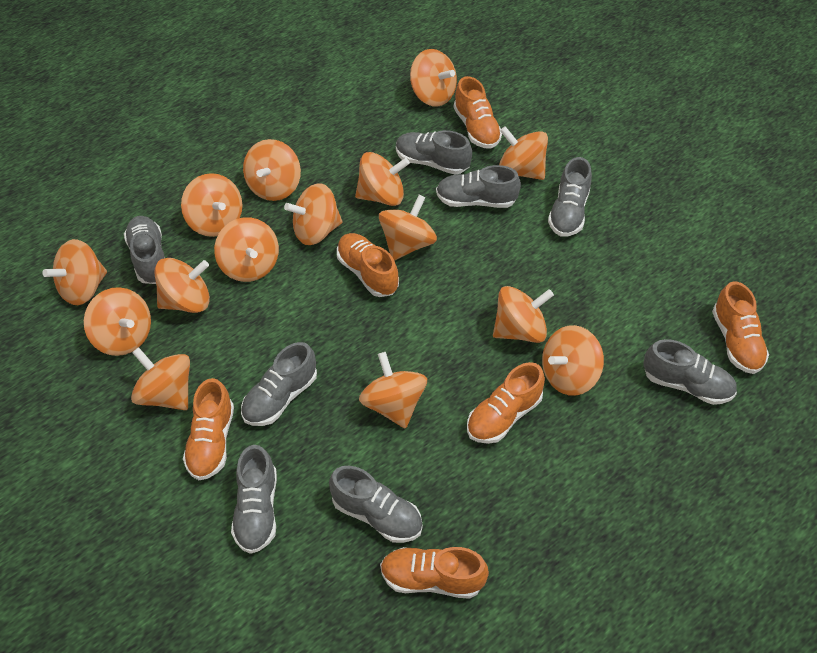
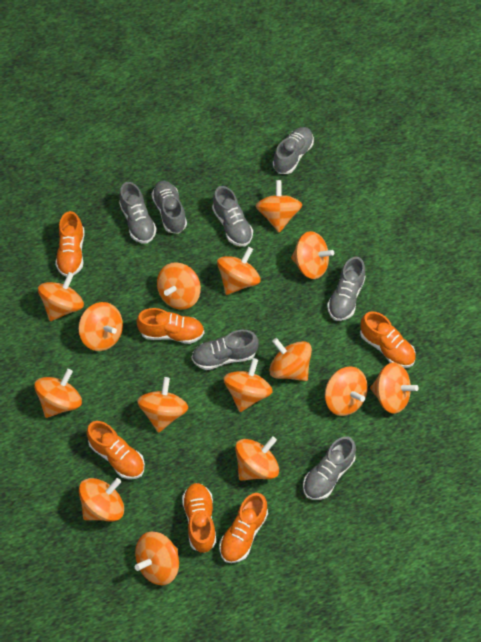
grey shoe: [124,216,165,284] [231,445,277,554] [241,342,317,426] [329,466,422,543] [396,130,472,174] [436,165,521,208] [548,157,592,237] [644,339,737,405] = 8 -> [119,182,157,244] [151,181,187,234] [191,330,258,370] [212,186,253,247] [273,127,314,174] [303,436,356,500] [327,257,366,321] = 7

